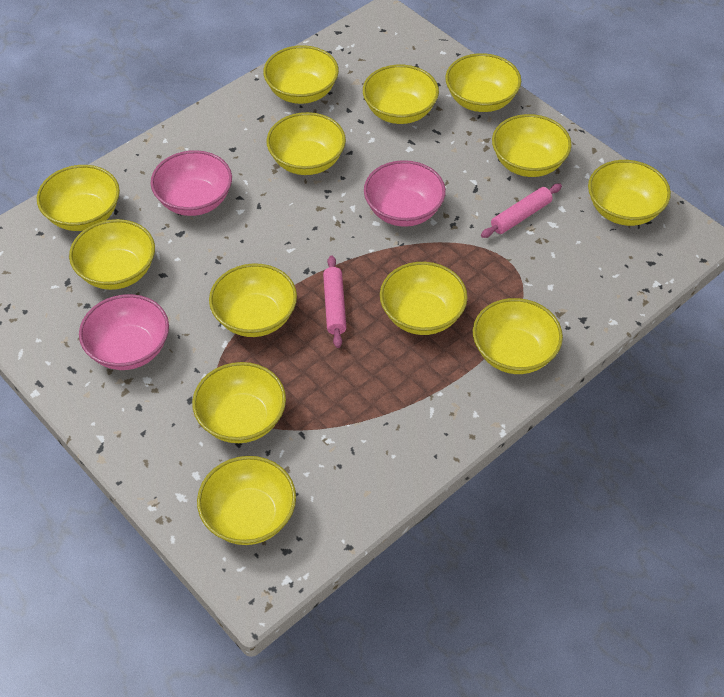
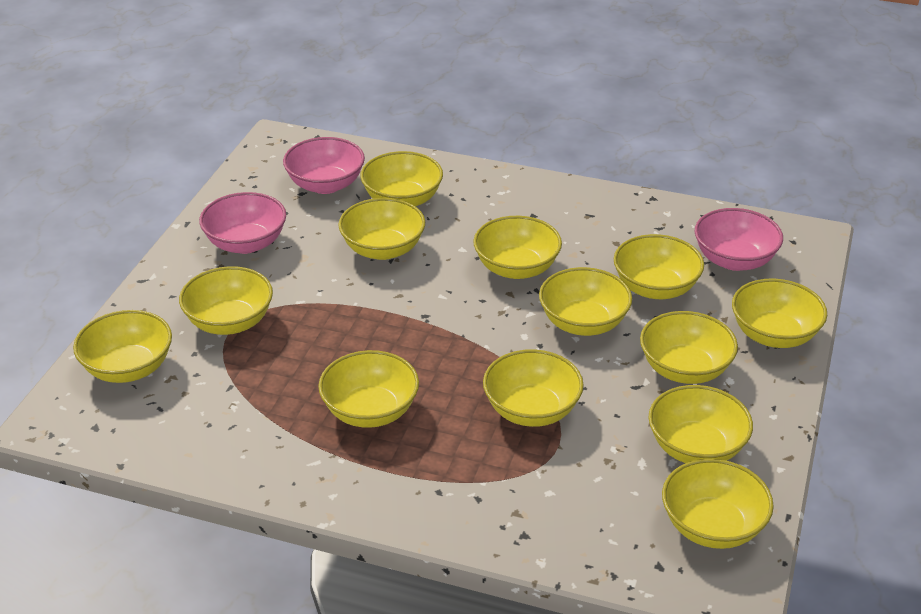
pink rolling pin: [323,255,347,348] [481,184,562,238] = 2 -> none = 0

